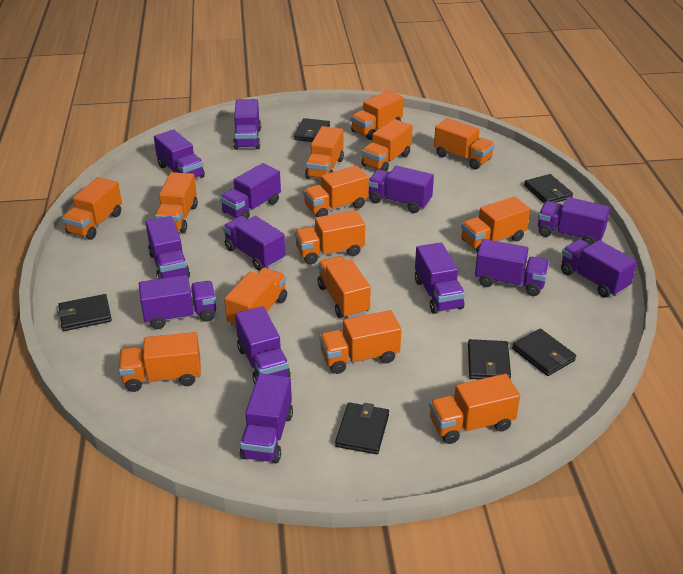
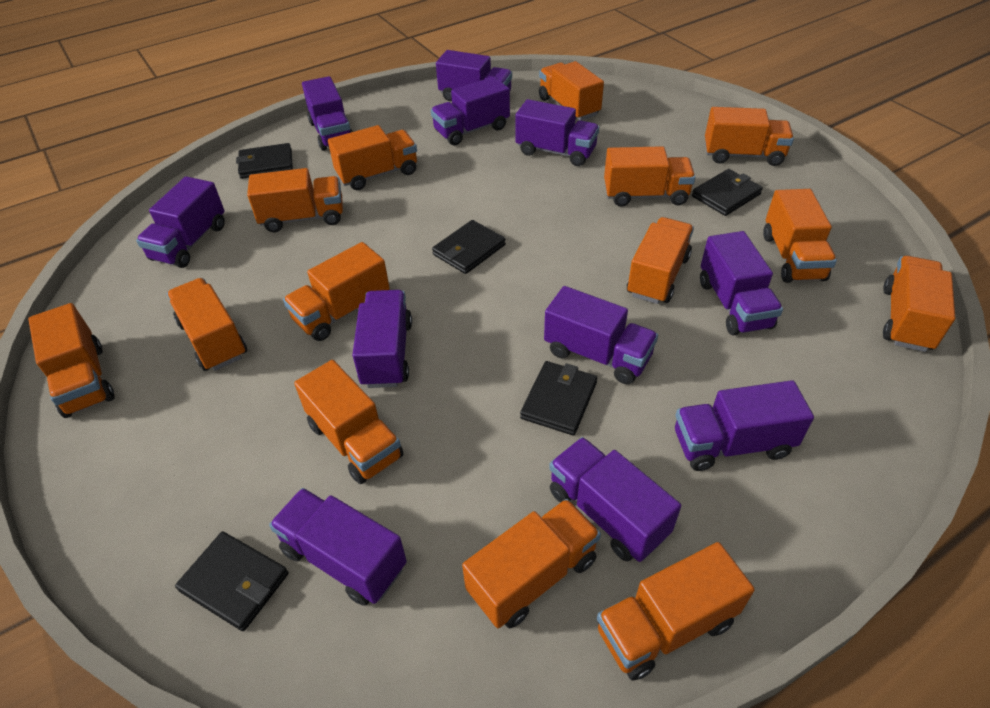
black wallet: [58,294,112,331] [294,118,330,142] [335,402,389,454] [468,339,511,379] [512,329,576,376] [524,174,573,203] = 6 -> [175,531,288,631] [236,143,293,179] [432,220,506,274] [520,361,597,435] [692,169,763,216] = 5
purple truck: [139,275,216,329] [145,216,190,279] [154,129,205,179] [220,163,281,219] [223,216,285,270] [233,99,261,150] [235,306,291,384] [240,373,293,463] [369,166,434,213] [415,242,465,314] [475,239,550,296] [538,197,610,245] [561,239,637,298] = 13 -> [136,176,225,268] [269,488,407,606] [302,76,353,151] [352,290,412,388] [431,76,510,146] [436,50,512,101] [515,99,599,166] [544,286,658,384] [549,437,681,562] [675,380,814,471] [700,231,783,336] = 11

